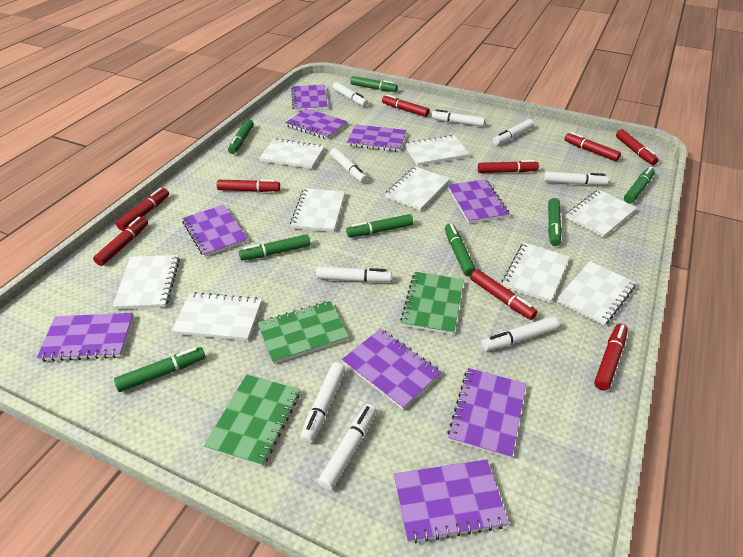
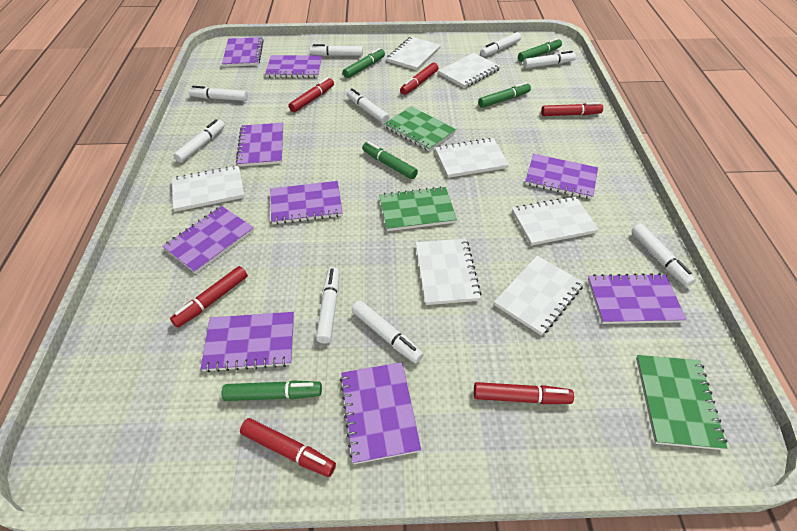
green marker: [114,347,205,392] [228,119,254,154] [239,234,310,260] [346,214,413,237] [350,76,398,92] [445,224,476,276] [548,198,562,246] [624,167,655,204] = 8 -> [222,380,322,401] [343,48,385,78] [362,141,418,179] [478,82,531,108] [518,38,562,62] = 5
red marker: [93,217,148,266] [115,188,169,231] [217,179,280,192] [382,95,430,117] [470,269,538,320] [478,160,539,173] [564,132,621,161] [594,323,628,390] [616,129,658,165] = 9 -> [170,266,248,328] [240,418,336,477] [289,77,334,112] [400,63,438,95] [474,382,574,404] [541,102,603,116] = 6
white notebook: [112,255,180,309] [171,292,262,341] [259,138,325,169] [290,188,345,232] [385,167,450,211] [404,135,469,166] [502,243,570,303] [556,261,636,326] [565,190,637,238] = 9 -> [172,165,245,212] [386,37,441,70] [416,239,481,305] [435,138,509,178] [439,53,501,88] [494,255,584,336] [512,196,599,246] = 7

